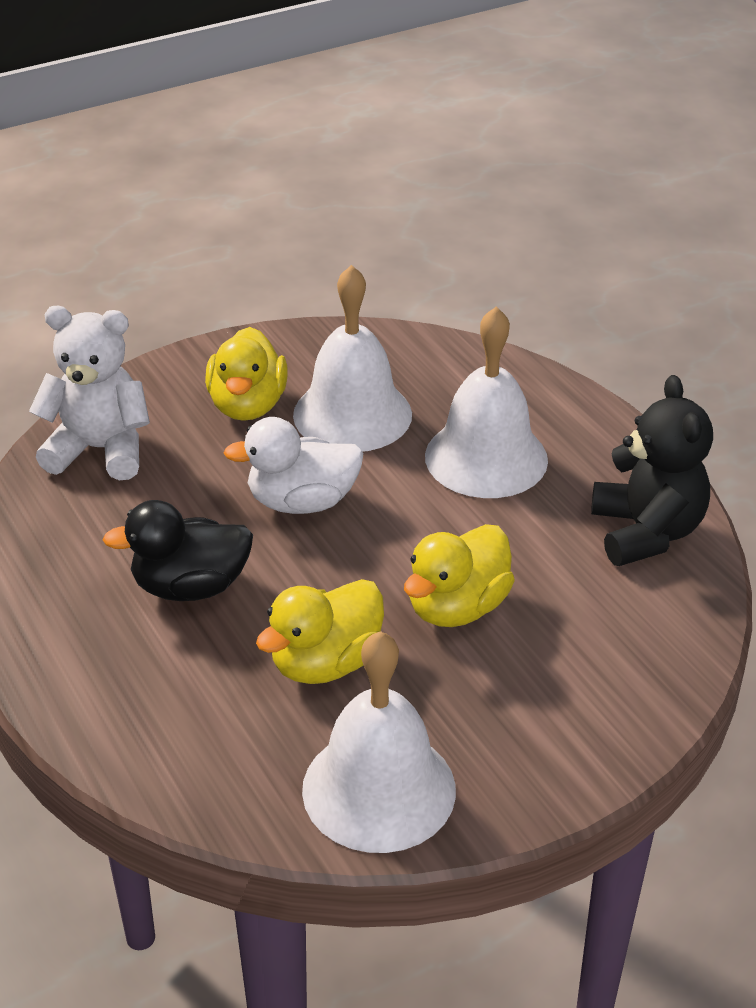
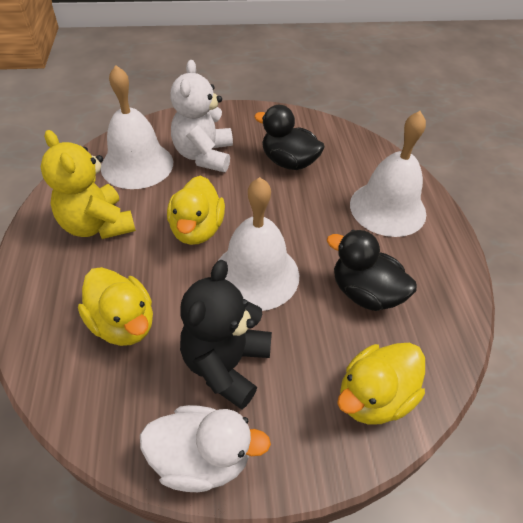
black duck: [103,500,253,601] = 1 -> [254,105,325,170] [327,230,417,311] = 2
yellow teddy bear: none = 0 -> [40,130,136,239] = 1

